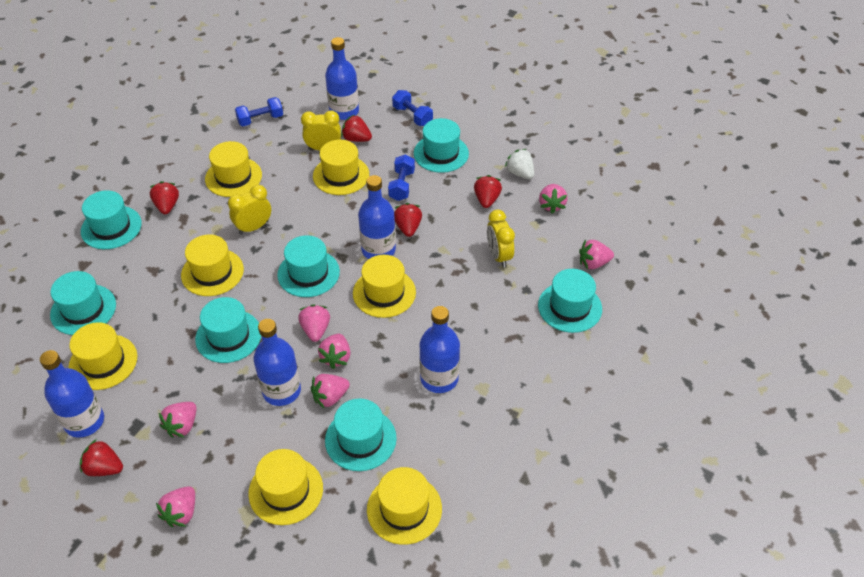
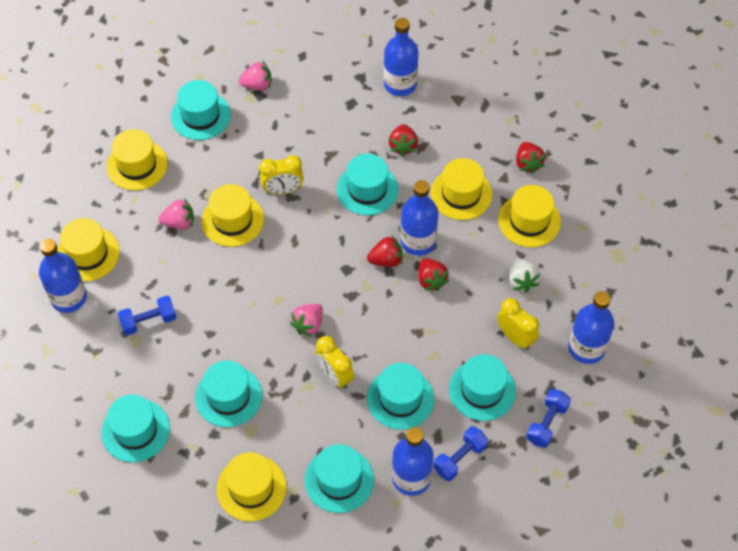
pink strawberry: [156,486,195,527] [159,402,197,438] [298,305,330,342] [311,374,350,409] [318,334,351,369] [539,184,568,214] [579,239,614,269] = 7 -> [158,199,194,229] [238,61,272,90] [290,304,323,337] = 3
red strawberry: [80,439,123,476] [150,181,179,214] [341,115,372,142] [394,203,422,237] [474,175,502,208] = 5 -> [367,236,403,267] [389,124,418,156] [418,258,449,291] [516,142,545,174] = 4
yellow hat: [69,322,137,390] [181,234,244,296] [205,141,262,197] [248,449,323,525] [313,140,369,195] [353,255,416,318] [367,467,442,545] = 7 -> [57,218,120,281] [107,129,168,190] [202,184,264,247] [217,452,287,521] [431,158,492,220] [498,185,561,247] = 6

